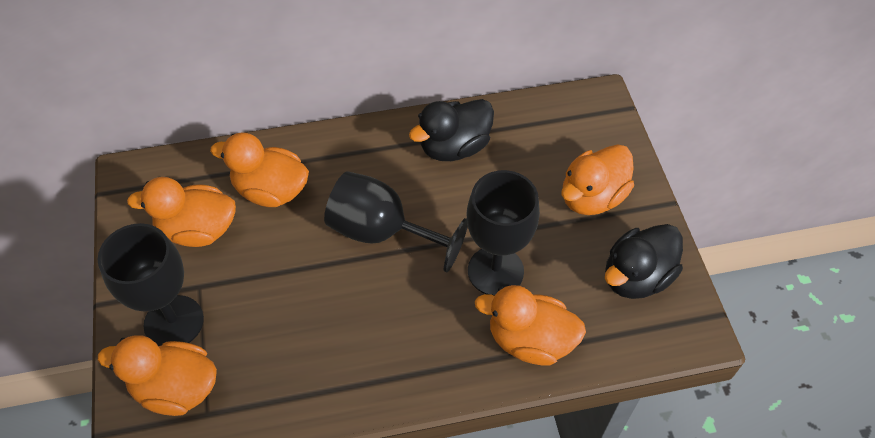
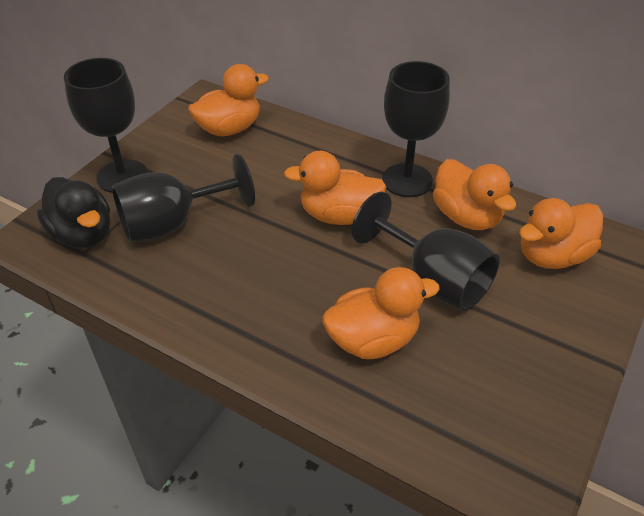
black duck: [409,99,494,161] [605,224,683,299] = 2 -> [37,177,110,248] = 1
black goblet: [97,223,204,346] [324,172,468,272] [466,170,540,296] = 3 -> [64,58,148,193] [112,154,255,242] [352,192,500,311] [382,61,450,197] = 4

